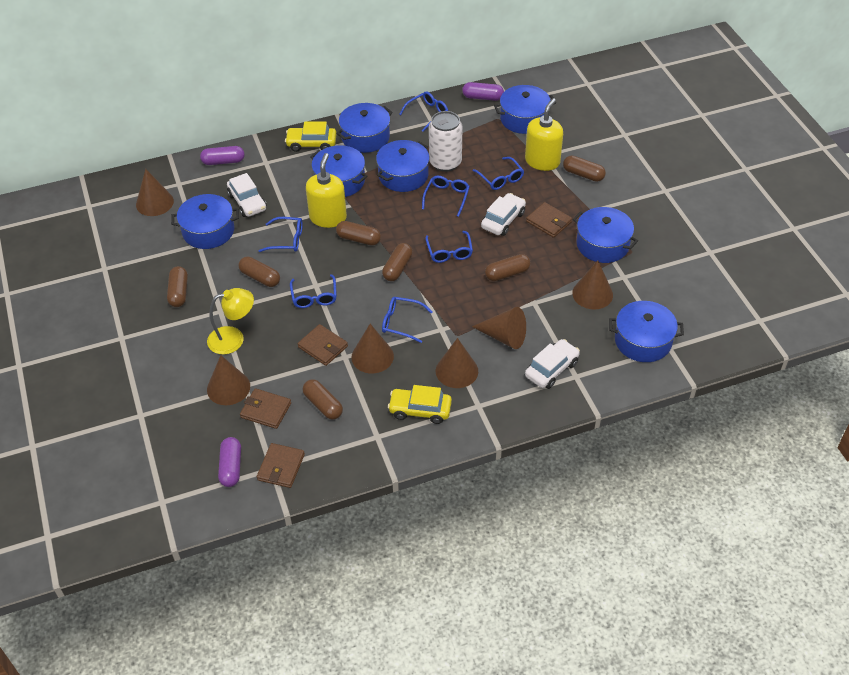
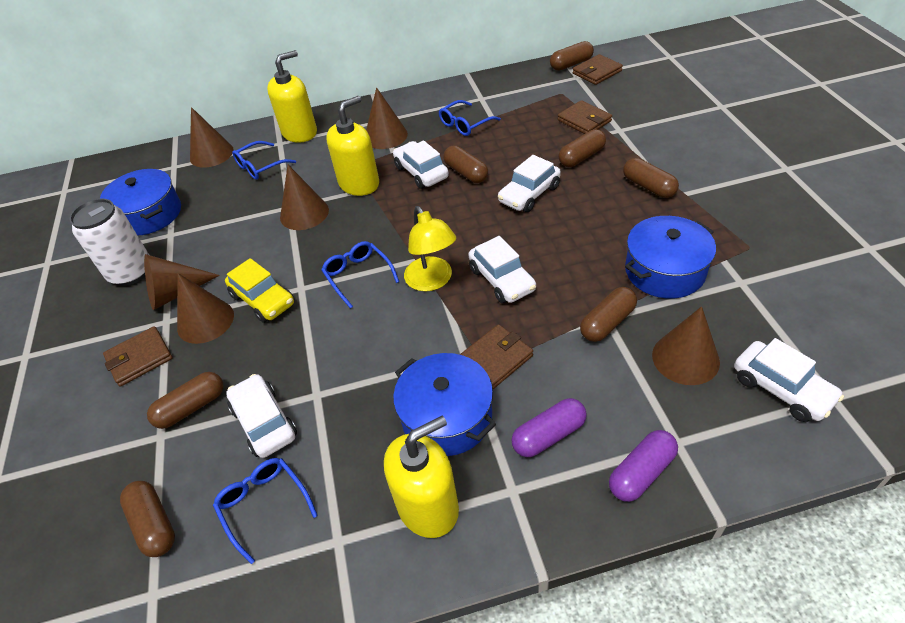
blue glasses: [259,217,303,252] [290,274,337,308] [382,297,433,343] [399,91,448,131] [422,176,470,217] [425,231,473,263] [473,157,524,190] = 7 -> [213,458,318,564] [232,141,296,180] [321,241,399,309] [439,100,501,136] = 4
blue pot: [171,194,239,249] [310,145,367,197] [336,103,393,153] [376,140,430,192] [494,85,556,134] [573,207,638,263] [609,301,684,362] = 7 -> [100,169,181,235] [393,353,496,456] [625,216,716,299] = 3
purple capsule: [200,146,245,165] [218,437,241,487] [462,82,504,101] = 3 -> [511,398,587,457] [609,430,678,502] = 2
white car: [227,173,267,217] [481,193,526,236] [525,339,580,389] = 3 -> [226,374,297,458] [393,140,449,189] [468,236,536,303] [498,155,561,212] [734,338,844,422] = 5
yellow car: [285,121,337,152] [388,385,452,424] = 2 -> [225,258,294,323] = 1
yellow soap dispenser: [306,153,347,228] [525,98,563,171] = 2 -> [267,50,317,143] [326,96,379,196] [384,416,459,538] = 3

